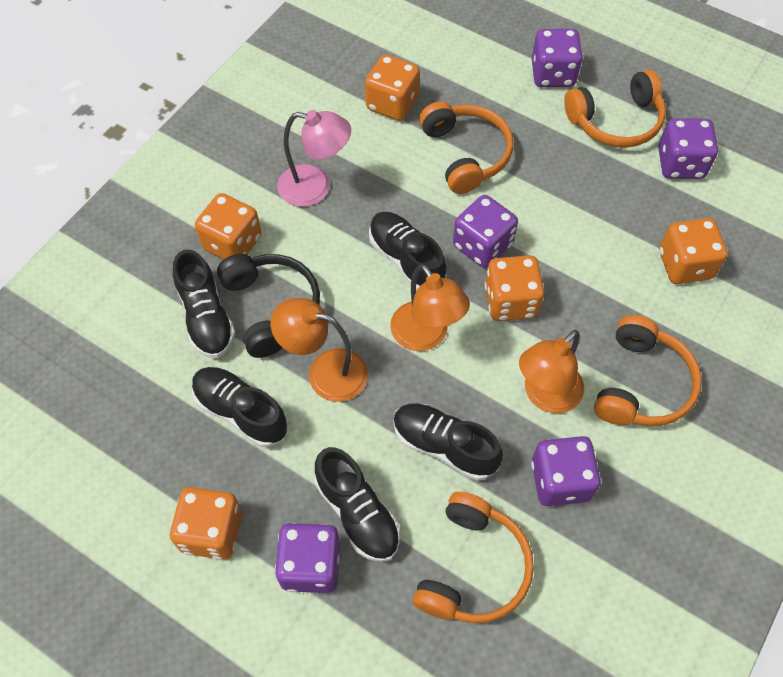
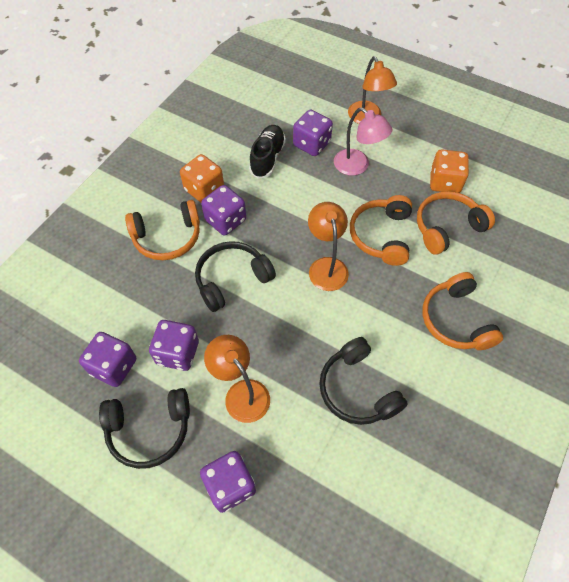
black headphones: [217,254,320,358] = 1 -> [99,388,190,469] [195,241,276,312] [319,337,408,425] = 3
black shoe: [173,249,235,358] [192,367,288,447] [315,447,400,562] [369,212,446,291] [393,403,503,481] = 5 -> [249,125,286,179] = 1
orange dice: [170,487,242,560] [195,193,261,259] [365,55,420,121] [485,255,544,321] [659,218,728,284] = 5 -> [180,154,224,203] [430,149,469,193] = 2

